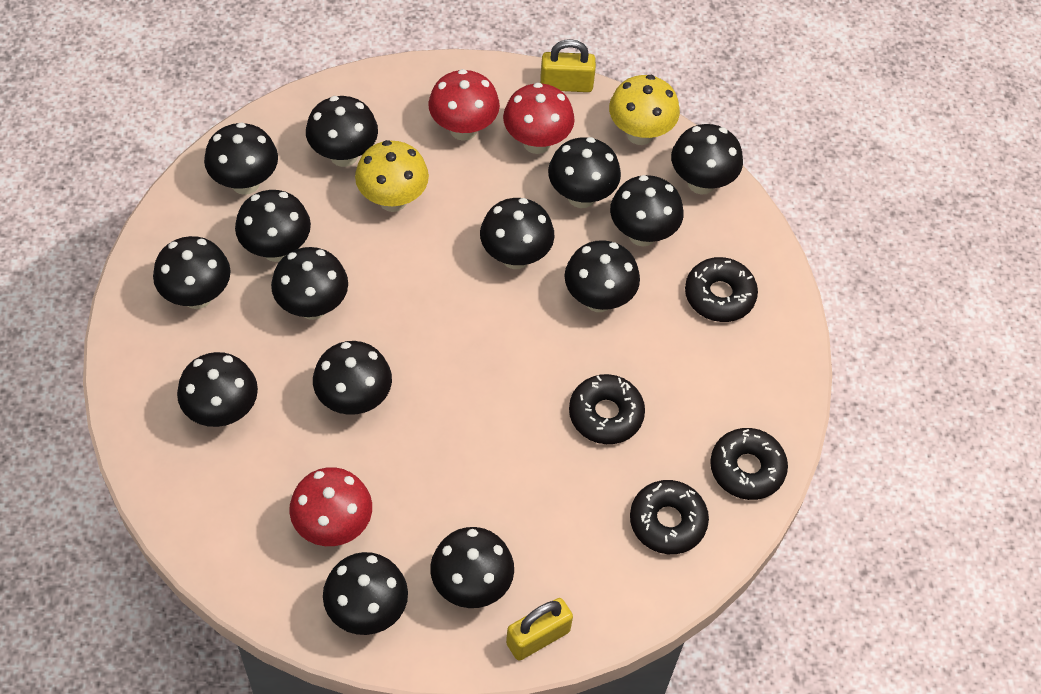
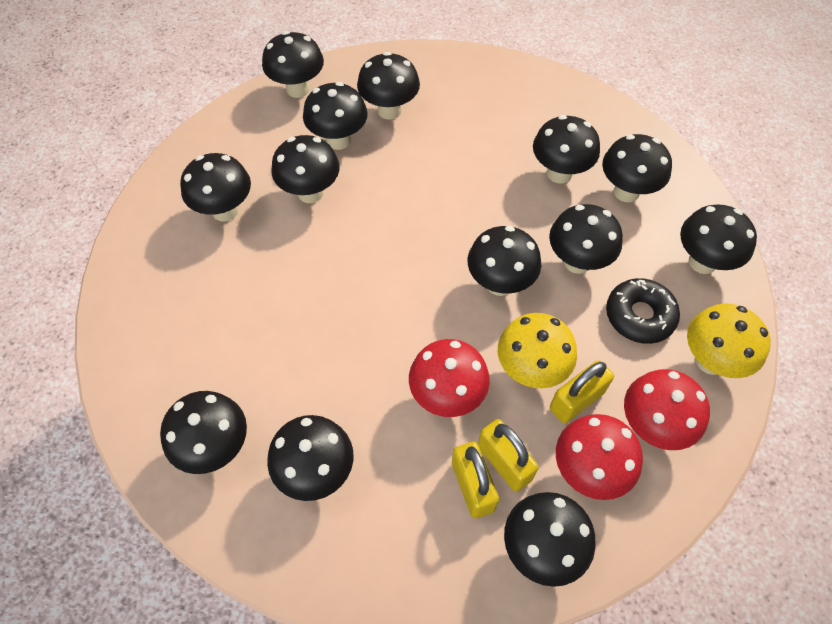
black donut: [569,374,645,444] [630,480,709,554] [685,257,758,322] [710,428,788,500] = 4 -> [606,278,680,344] = 1
black mushroom: [153,236,230,309] [177,352,258,427] [204,122,278,195] [235,190,311,262] [271,247,348,320] [306,96,378,167] [313,341,392,415] [323,552,408,635] [430,527,514,608] [480,198,555,269] [548,137,621,208] [564,240,640,312] [610,175,684,246] [671,124,743,194] = 14 -> [160,391,247,474] [180,153,251,222] [262,31,324,98] [267,415,354,501] [271,135,339,203] [303,82,368,150] [357,52,420,120] [468,226,541,296] [504,492,595,587] [533,115,600,183] [549,204,623,274] [602,134,672,202] [680,205,757,274] = 13
yellow padlock: [506,598,573,661] [540,39,596,92] = 2 -> [452,442,499,518] [478,419,539,492] [550,360,614,423] = 3

